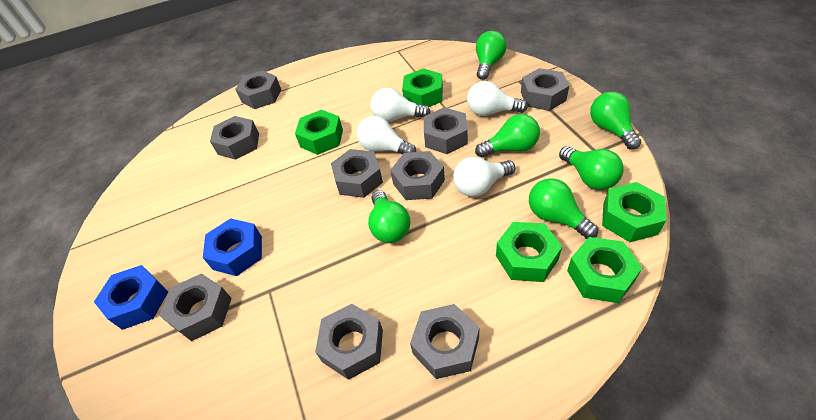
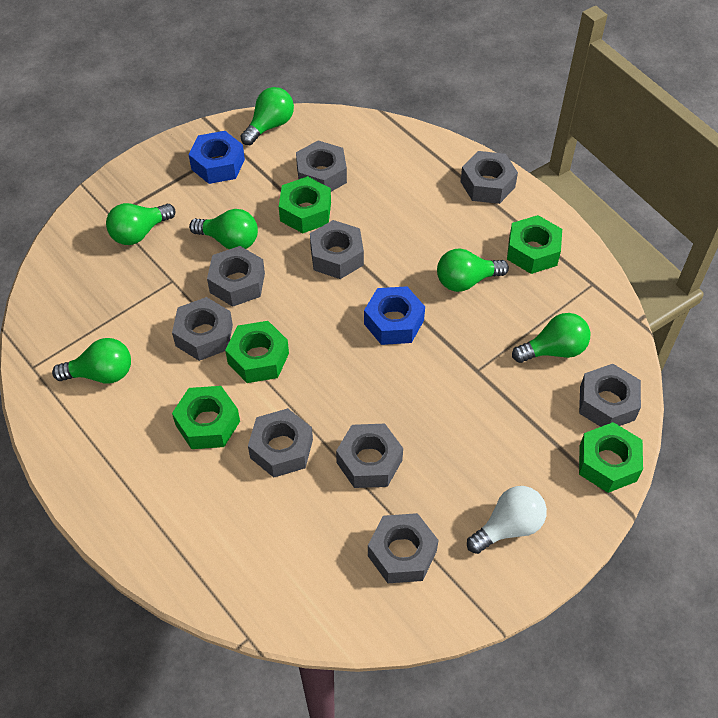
white light bulb: [357,116,416,154] [371,88,430,122] [453,157,515,197] [467,81,528,116] = 4 -> [467,486,547,554] = 1

